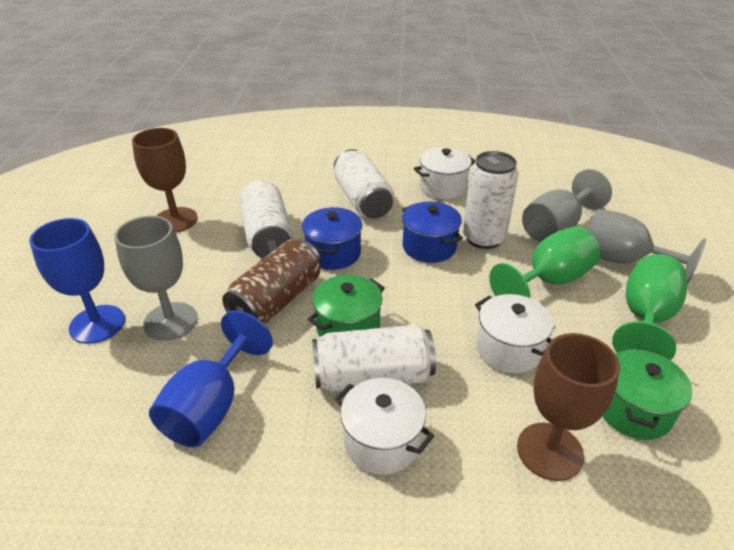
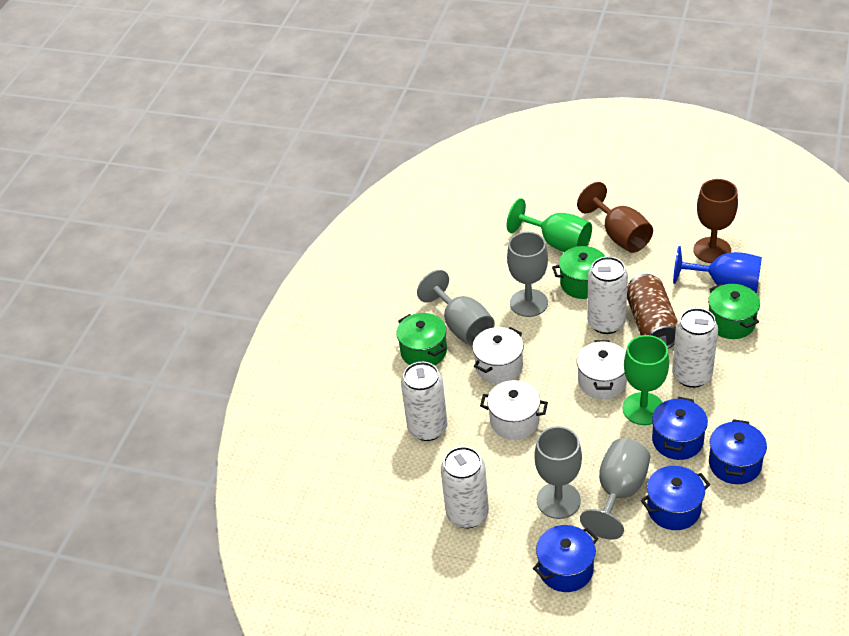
blue goblet: [29,218,125,344] [149,310,273,447] = 2 -> [673,246,762,293] = 1
blue pot: [302,207,362,270] [402,201,463,263] = 2 -> [533,525,598,592] [641,466,710,530] [652,397,708,460] [709,419,767,484] = 4
green pot: [308,275,385,337] [602,347,692,440] = 2 -> [396,313,447,366] [552,246,610,299] [708,284,760,339] = 3
grey goblet: [114,216,198,341] [522,169,612,243] [588,209,706,285] = 3 -> [417,270,495,346] [507,232,548,317] [534,426,582,519] [580,438,650,539] = 4

